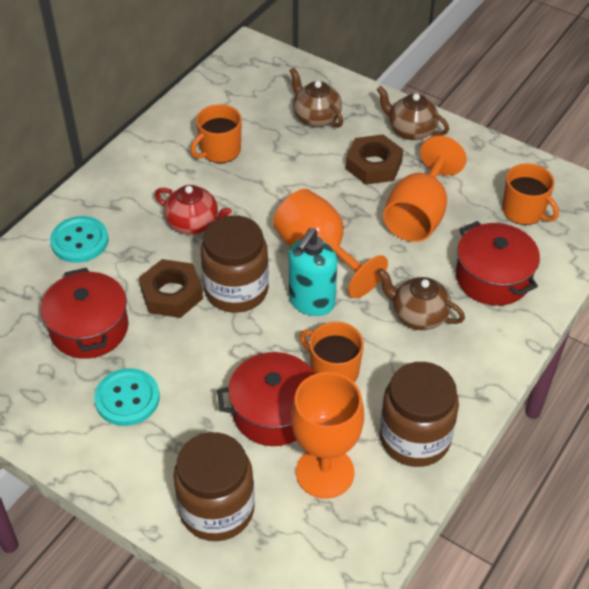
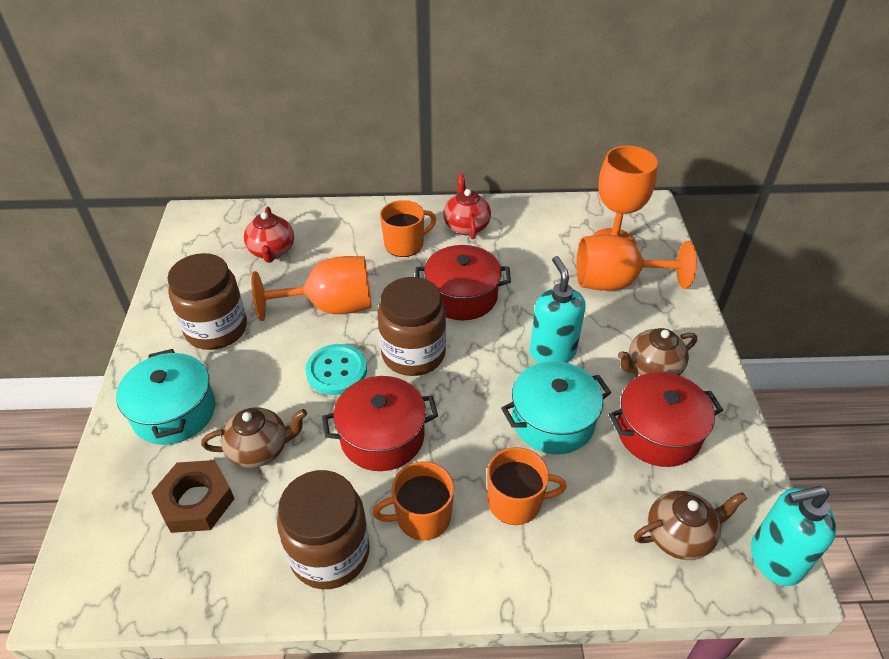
brown nut: [139,259,203,318] [346,134,403,185] = 2 -> [151,460,235,533] = 1
red teapot: [155,185,232,234] = 1 -> [244,207,294,263] [443,173,491,239] = 2
turquoise button: [50,216,108,263] [94,368,160,426] = 2 -> [305,344,367,395] = 1
turquoise pot: none = 0 -> [116,349,215,445] [501,361,611,454] = 2
turquoise soap dispenser: [289,228,337,316] = 1 -> [530,256,586,363] [751,486,836,586] = 2

